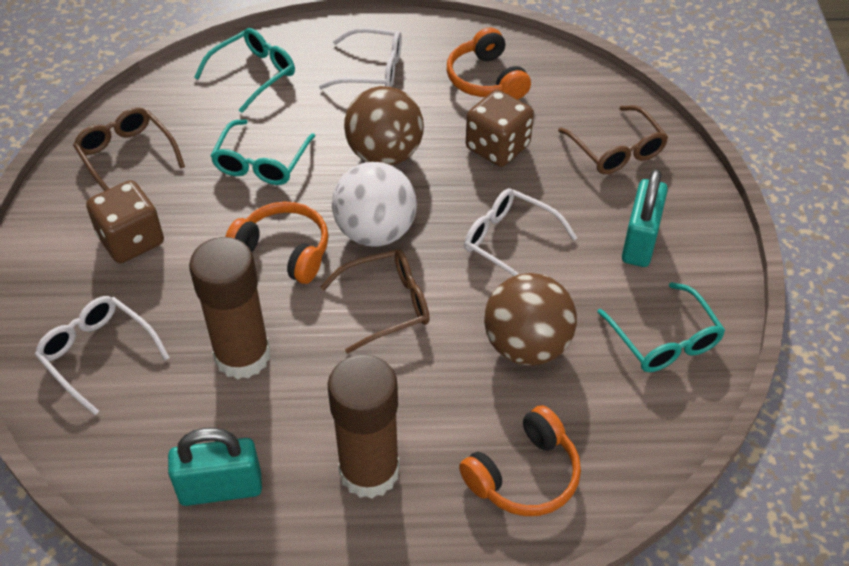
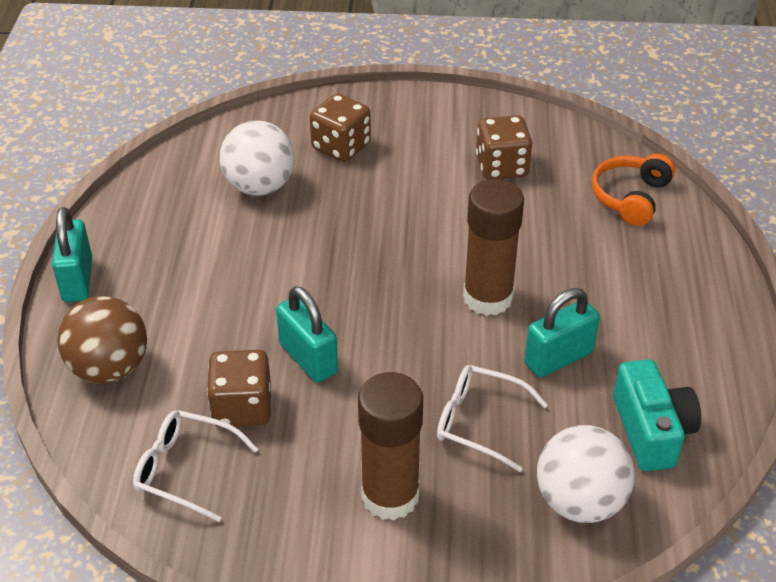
brown ball: [344,86,424,165] [484,273,577,366] = 2 -> [57,296,147,383] = 1
brown dice: [86,180,164,263] [466,90,534,167] = 2 -> [207,350,271,427] [310,94,371,162] [476,115,532,179] = 3
brown glasses: [73,107,185,191] [320,249,429,354] [558,105,668,174] = 3 -> none = 0
orange headphones: [225,201,329,284] [447,27,531,100] [459,405,581,516] = 3 -> [592,154,675,226] = 1
turquoise camera: none = 0 -> [613,359,701,471] = 1
turquoise glasses: [194,28,295,113] [210,119,315,185] [597,282,725,372] = 3 -> none = 0
turquoise padlock: [168,428,262,506] [622,169,668,267] = 2 -> [52,207,92,302] [276,286,338,383] [524,288,600,378] = 3
white ball: [332,162,417,246] = 1 -> [220,121,295,196] [537,425,635,523] = 2
white glasses: [35,296,170,415] [319,28,402,89] [464,189,577,276] = 3 -> [133,410,258,522] [437,365,548,472] = 2

